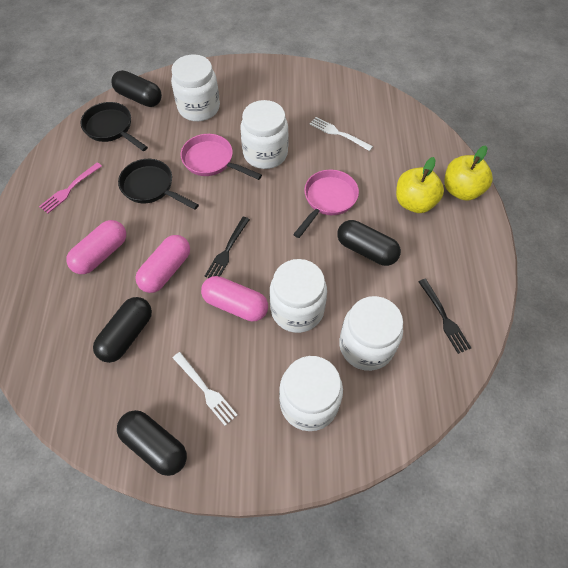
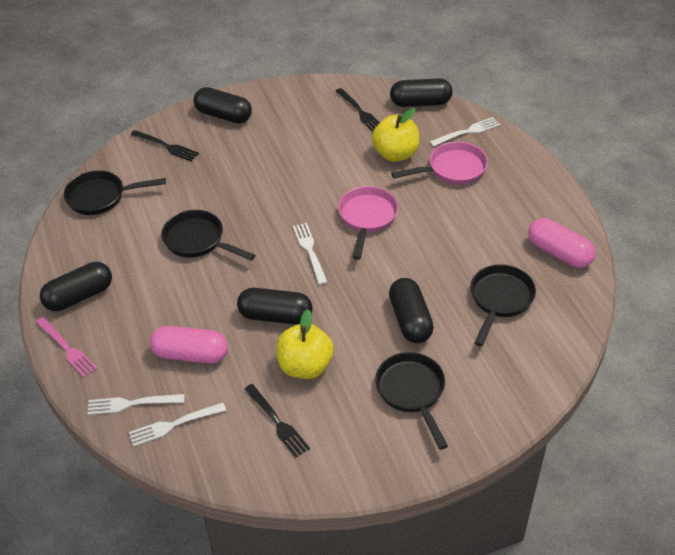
black capsule: [93,297,152,363] [111,70,162,107] [117,410,187,476] [337,220,401,266] = 4 -> [40,262,112,311] [193,87,252,124] [237,288,313,324] [389,278,434,343] [390,78,453,107] = 5
black fork: [204,217,250,278] [418,279,471,354] = 2 -> [131,130,199,161] [244,384,310,458] [336,88,380,132] = 3
black pan: [81,102,148,151] [118,159,199,210] = 2 -> [64,170,166,215] [161,210,255,261] [375,352,448,450] [470,264,536,347] = 4
pink capsule: [66,220,126,274] [135,235,190,293] [201,276,268,321] = 3 -> [150,326,228,364] [528,218,596,268] = 2
white fork: [173,352,237,426] [309,117,373,151] = 2 -> [87,394,184,415] [129,403,226,447] [293,223,327,285] [430,117,500,147] = 4
white jar: [171,54,220,121] [241,100,289,169] [270,259,327,333] [279,356,343,431] [339,296,403,371] = 5 -> none = 0

